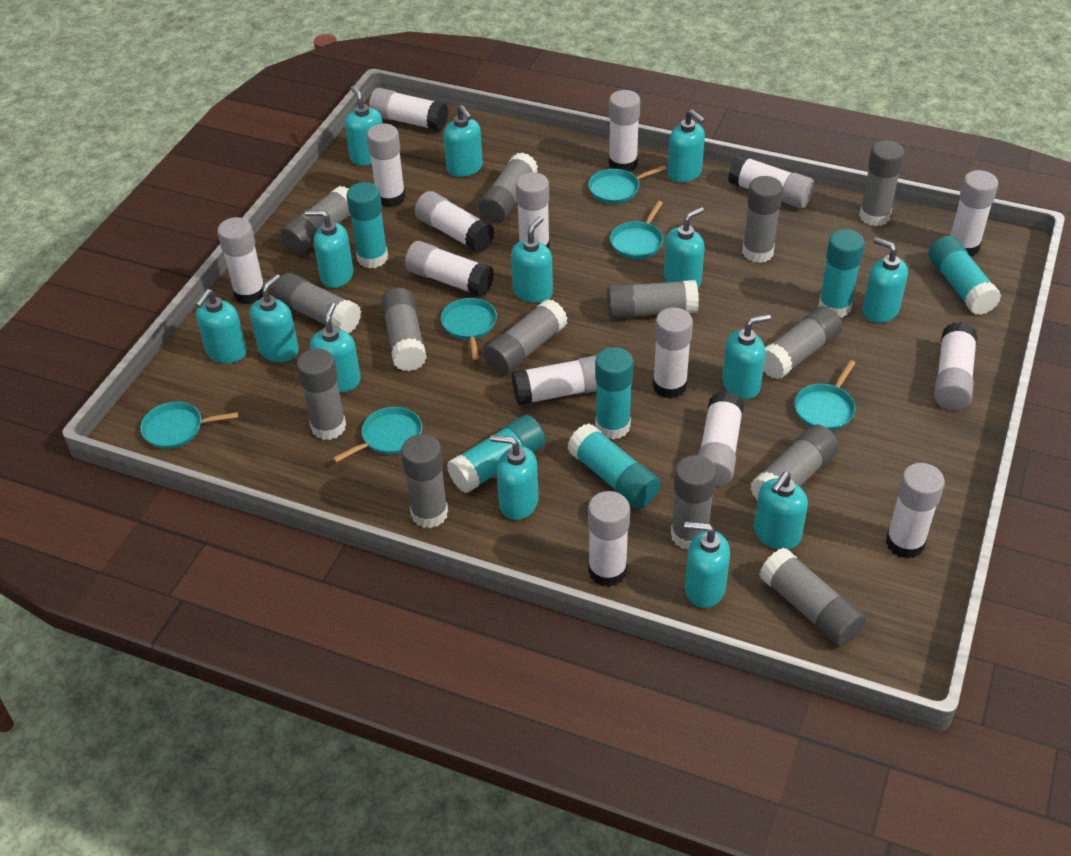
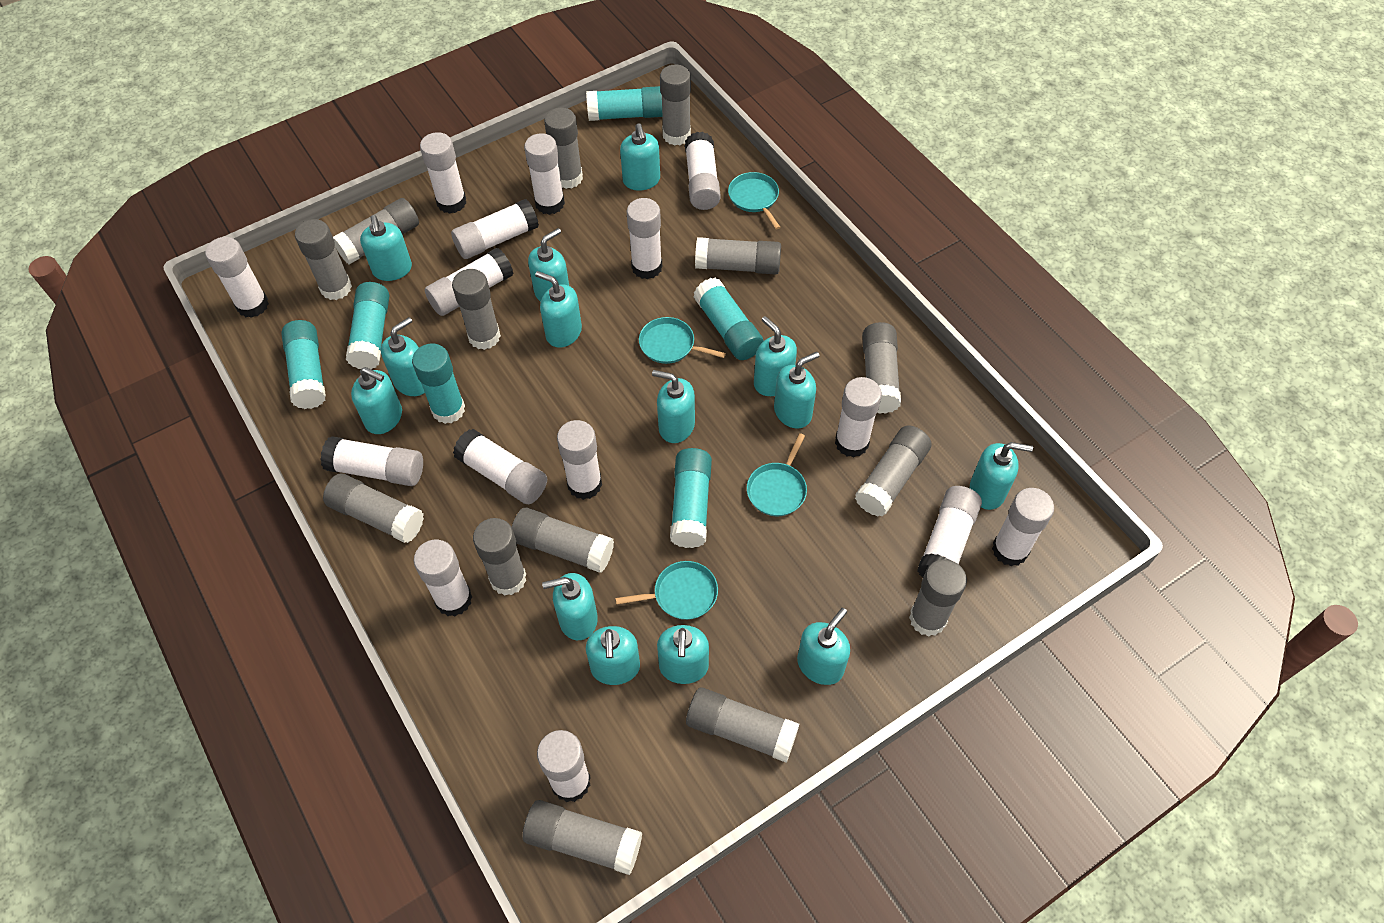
turquoise pan: [140,402,239,449] [333,407,422,463] [441,298,497,360] [588,165,666,204] [610,201,663,259] [794,360,855,430] = 6 -> [615,561,718,620] [639,317,726,364] [728,172,780,230] [747,433,807,516] = 4

